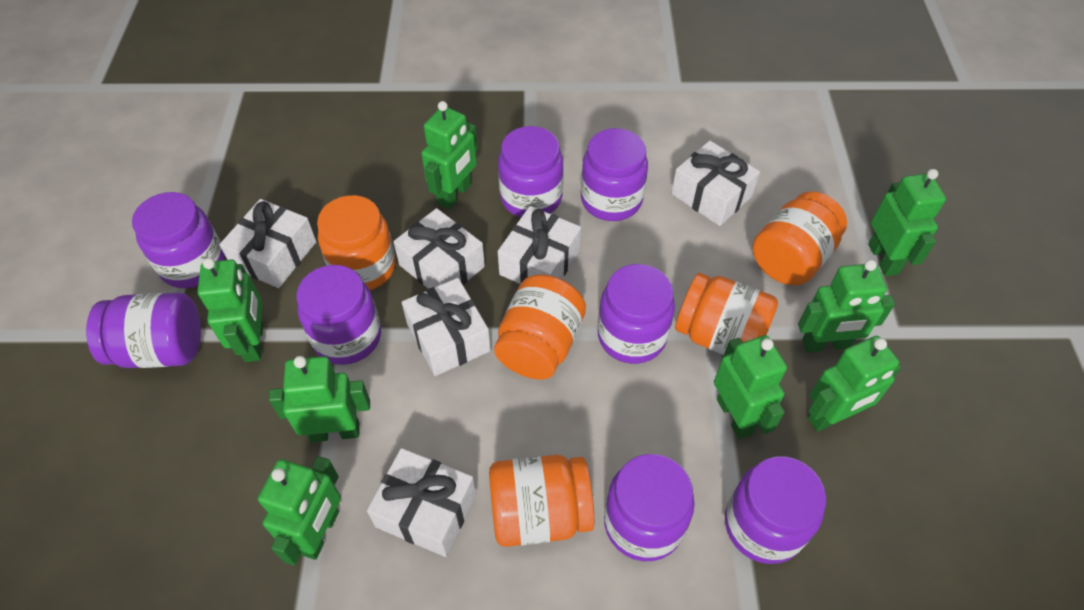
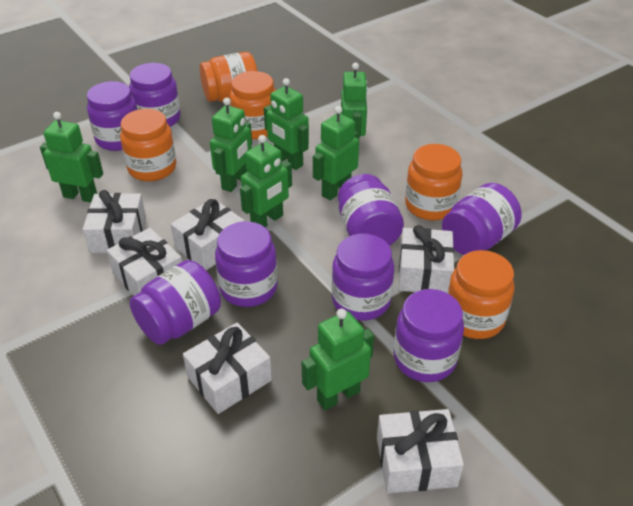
green robot: [198,258,263,362] [258,456,341,566] [269,356,370,442] [421,101,478,210] [714,335,787,439] [798,260,895,353] [808,336,901,432] [868,169,946,276] = 8 -> [40,112,103,202] [210,98,252,192] [240,135,292,227] [264,78,309,170] [302,309,374,410] [313,106,359,200] [341,62,368,139] = 7

